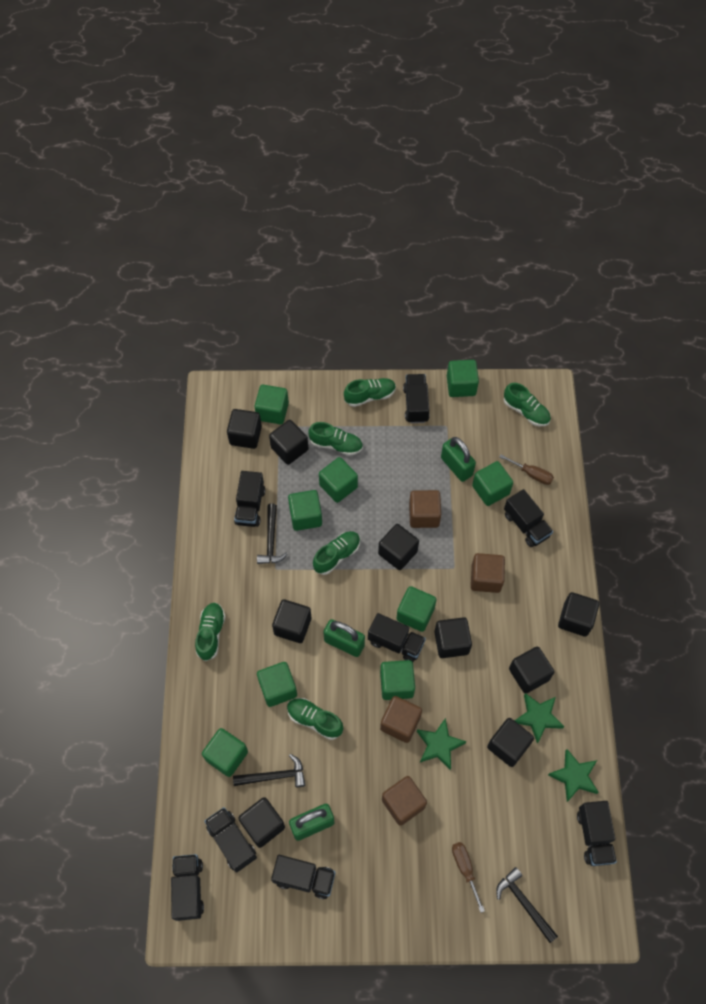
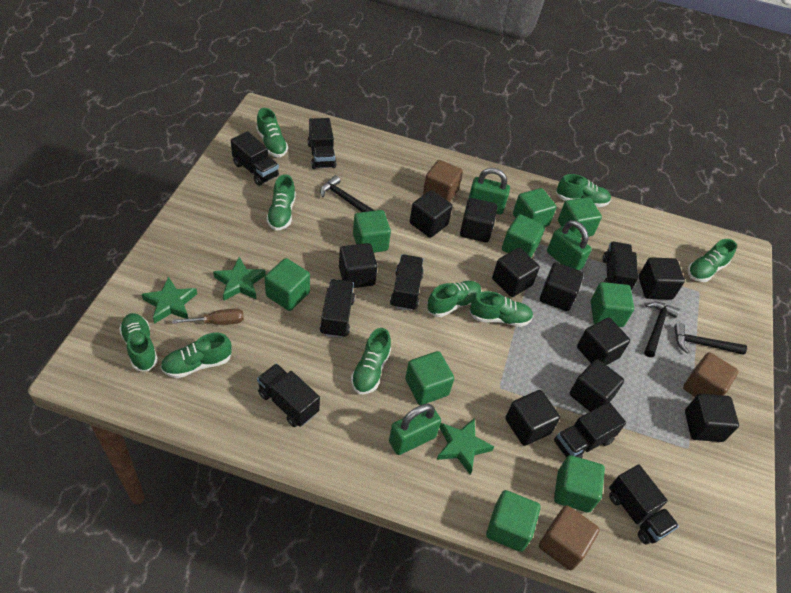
black cube: [227,409,262,449] [238,797,285,848] [269,420,308,465] [272,599,311,643] [378,524,419,570] [434,617,472,658] [487,718,534,767] [509,647,554,693] [558,592,599,637] = 9 -> [339,243,378,288] [410,190,453,238] [460,198,497,242] [492,248,540,297] [505,390,560,446] [540,262,584,311] [570,359,624,412] [577,317,630,365] [639,257,685,300] [685,394,739,442] = 10
brown cube: [380,696,422,743] [382,776,427,826] [409,490,441,528] [471,553,505,593] = 4 -> [423,160,463,202] [539,505,600,570] [683,352,738,397] = 3
brown screwdriver: [452,842,485,913] [499,454,554,485] = 2 -> [172,308,244,325] = 1
green shoe: [195,603,226,661] [287,698,343,740] [308,422,363,456] [313,531,360,575] [344,378,396,407] [503,383,551,426] = 6 -> [119,313,158,371] [160,333,232,378] [256,108,288,157] [266,174,296,231] [351,328,391,394] [427,281,482,317] [469,291,533,327] [556,174,611,207] [688,239,737,282] = 9

